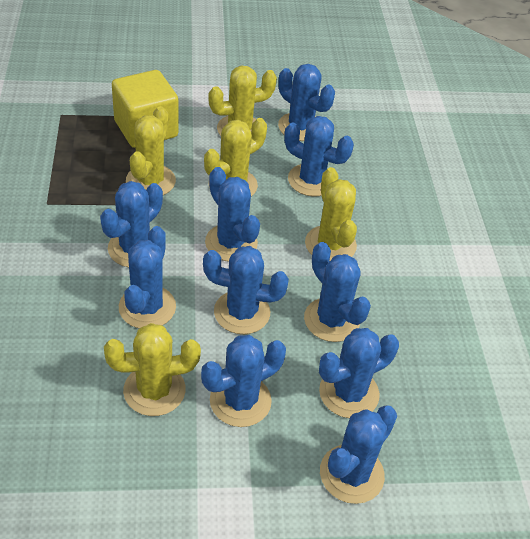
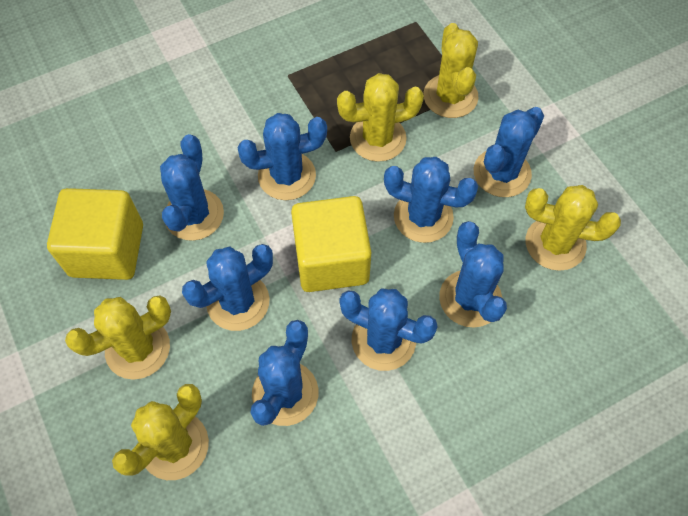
blue cactus: [100,181,163,267] [119,226,176,328] [201,335,286,427] [203,246,289,334] [205,167,260,262] [278,64,335,141] [284,116,354,196] [304,242,371,342] [319,328,399,418] [320,405,397,504] = 10 -> [160,134,224,241] [182,244,273,331] [237,113,327,200] [251,320,319,426] [339,289,438,371] [384,157,478,243] [439,221,507,328] [474,107,544,197] = 8
yellow cube: [112,70,178,148] = 1 -> [47,188,143,280] [291,196,371,292] = 2

